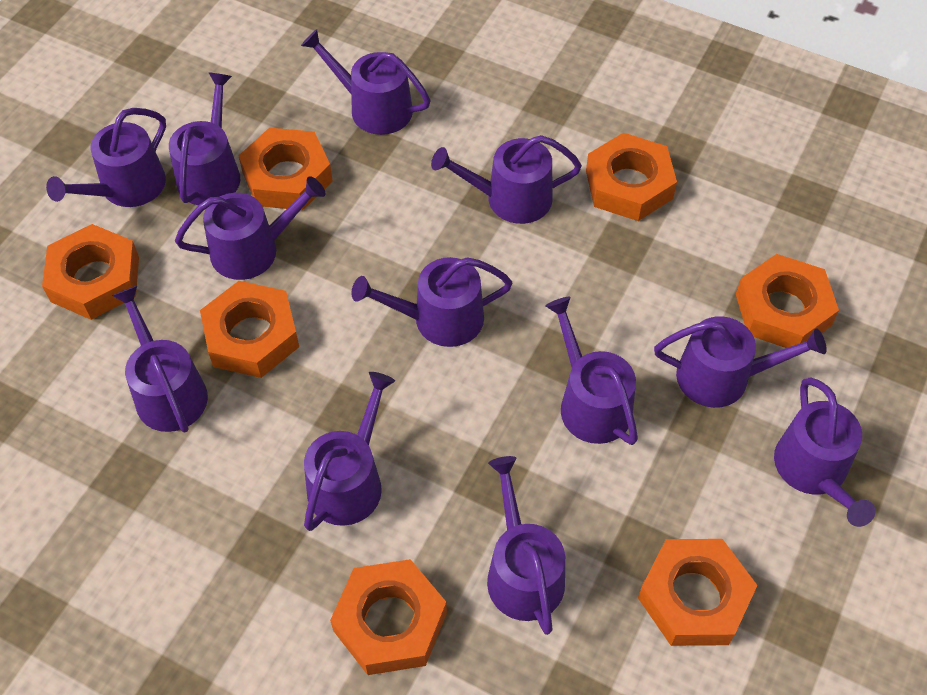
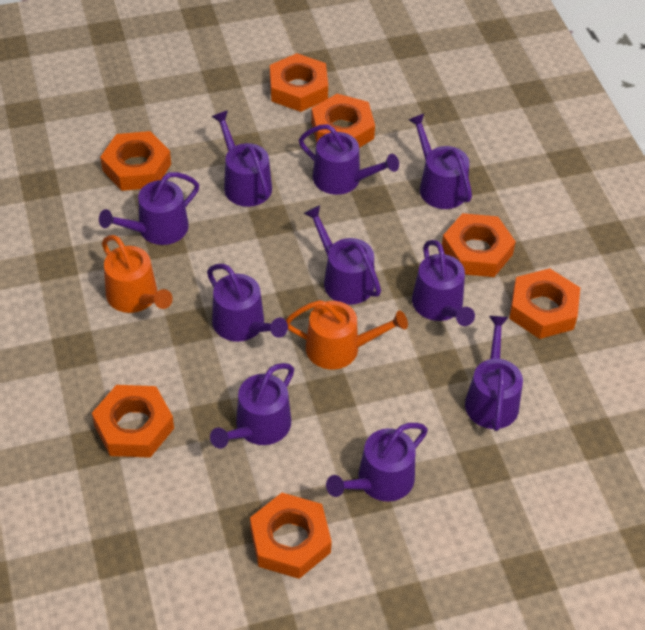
orange watering can: none = 0 -> [102,235,173,313] [286,300,408,369] = 2
purple watering can: [46,108,166,207] [112,286,208,432] [169,72,240,205] [175,176,326,280] [301,29,431,135] [304,372,395,531] [351,257,512,347] [431,135,582,224] [487,456,565,635] [545,297,638,445] [654,316,827,408] [774,377,876,527] = 12 -> [99,172,199,245] [207,264,288,342] [210,363,294,449] [212,110,272,207] [299,124,399,195] [303,205,381,305] [326,423,428,502] [408,114,472,209] [412,240,475,326] [465,316,523,431] = 10

